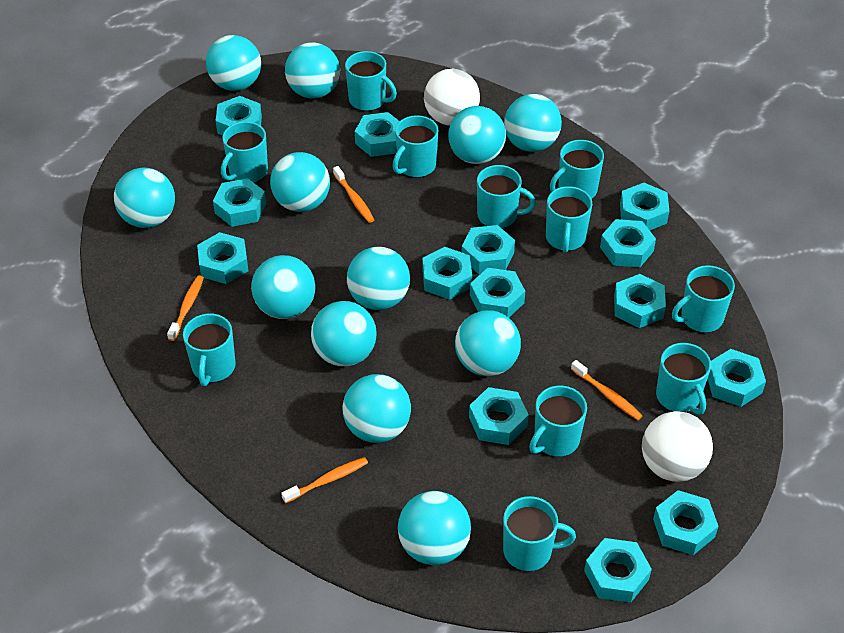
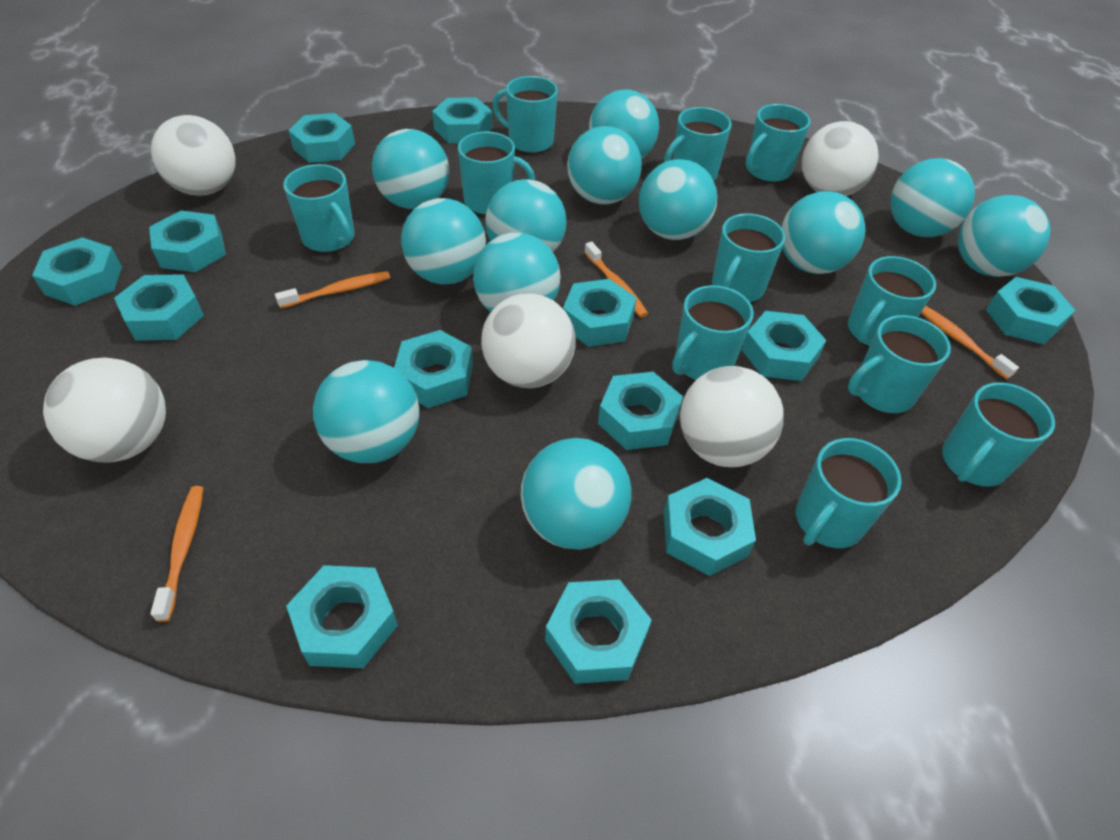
turquoise nut: [197,232,248,284] [213,178,266,227] [216,96,262,135] [355,112,399,157] [422,247,472,300] [462,225,515,274] [469,387,529,445] [470,268,525,318] [584,538,652,603] [600,219,656,267] [614,274,666,328] [620,183,669,230] [653,490,718,555] [708,349,766,407] = 14 -> [32,237,122,306] [114,274,204,341] [149,211,226,272] [286,565,398,668] [288,113,355,163] [394,330,473,408] [432,98,492,143] [545,579,652,684] [563,279,636,347] [598,372,683,450] [664,478,756,576] [742,311,827,381] [986,277,1076,345] = 13
white ball: [424,69,480,126] [642,411,713,482] = 2 -> [43,358,166,462] [151,115,236,196] [481,294,576,388] [680,366,784,467] [802,121,879,196] = 5

